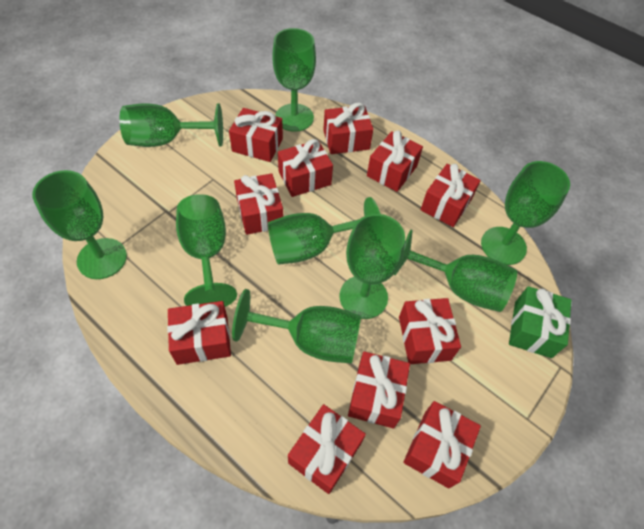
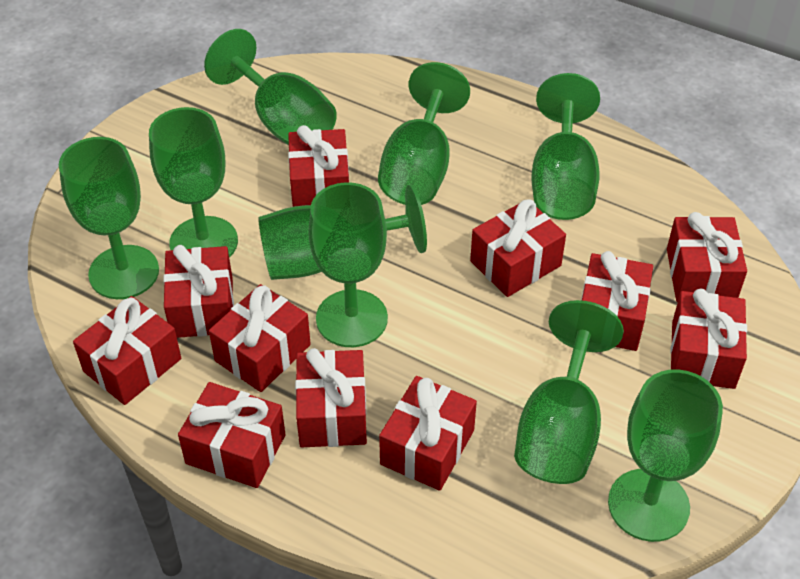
green gift: [509,286,572,358] = 1 -> none = 0

